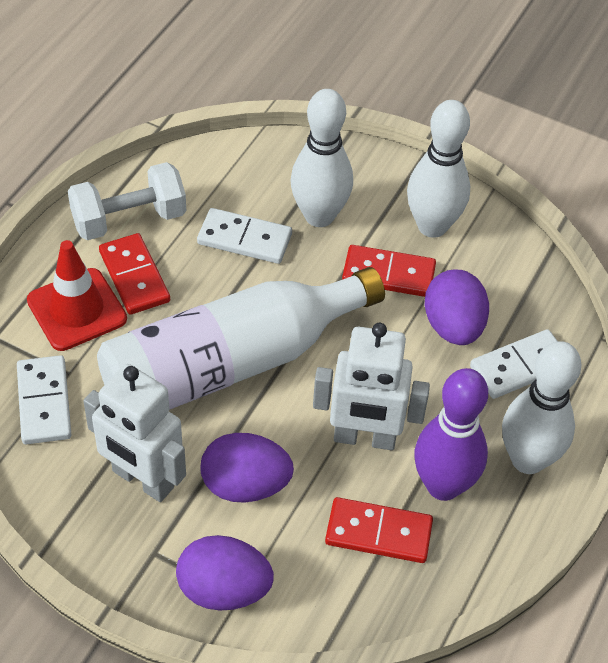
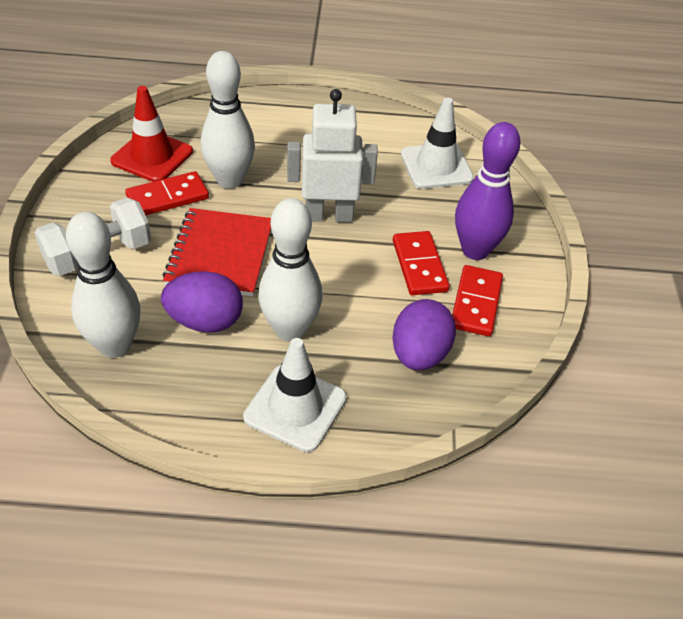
purple egg: [176,535,274,611] [201,433,294,503] [424,270,489,345] = 3 -> [161,271,243,333] [392,299,456,370] = 2
red notebook: none = 0 -> [162,208,271,296] = 1
white bottle: [97,267,385,410] = 1 -> none = 0
white domino: [17,355,71,444] [197,208,292,264] [470,329,558,399] = 3 -> none = 0
white robot: [83,364,186,502] [313,323,430,450] = 2 -> [287,89,378,222] = 1
white traffic cone: none = 0 -> [243,338,347,452] [401,98,474,189] = 2

